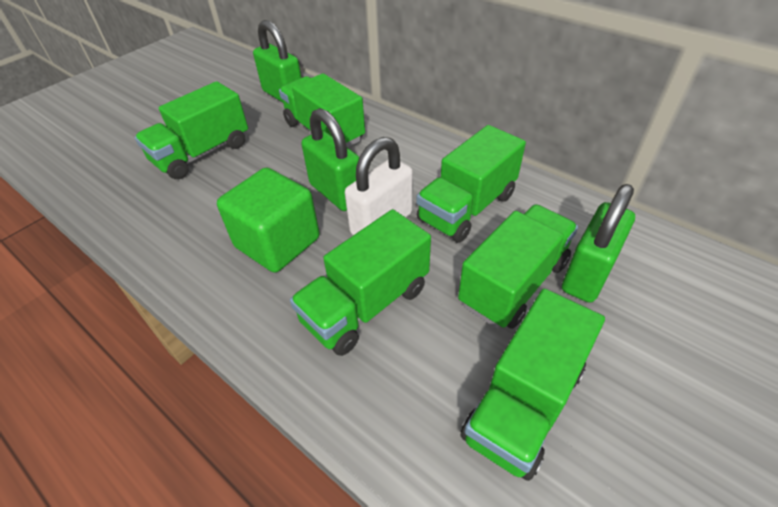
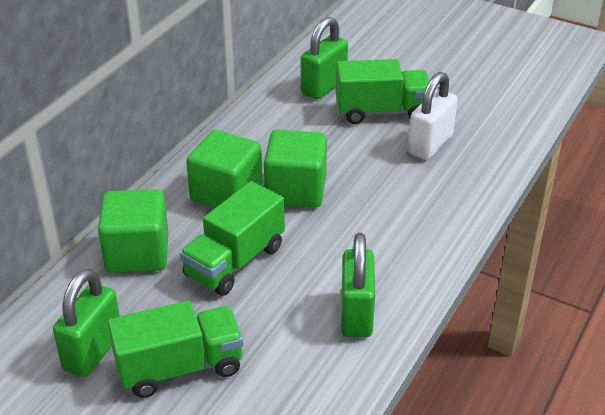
green cube: [217,168,320,273] = 1 -> [98,189,168,273] [186,130,263,208] [264,130,327,208] = 3
green truck: [135,81,248,179] [279,73,365,148] [290,209,431,356] [416,125,526,243] [458,204,578,329] [461,289,605,481] = 6 -> [108,301,244,398] [180,181,285,296] [336,59,430,124] = 3

